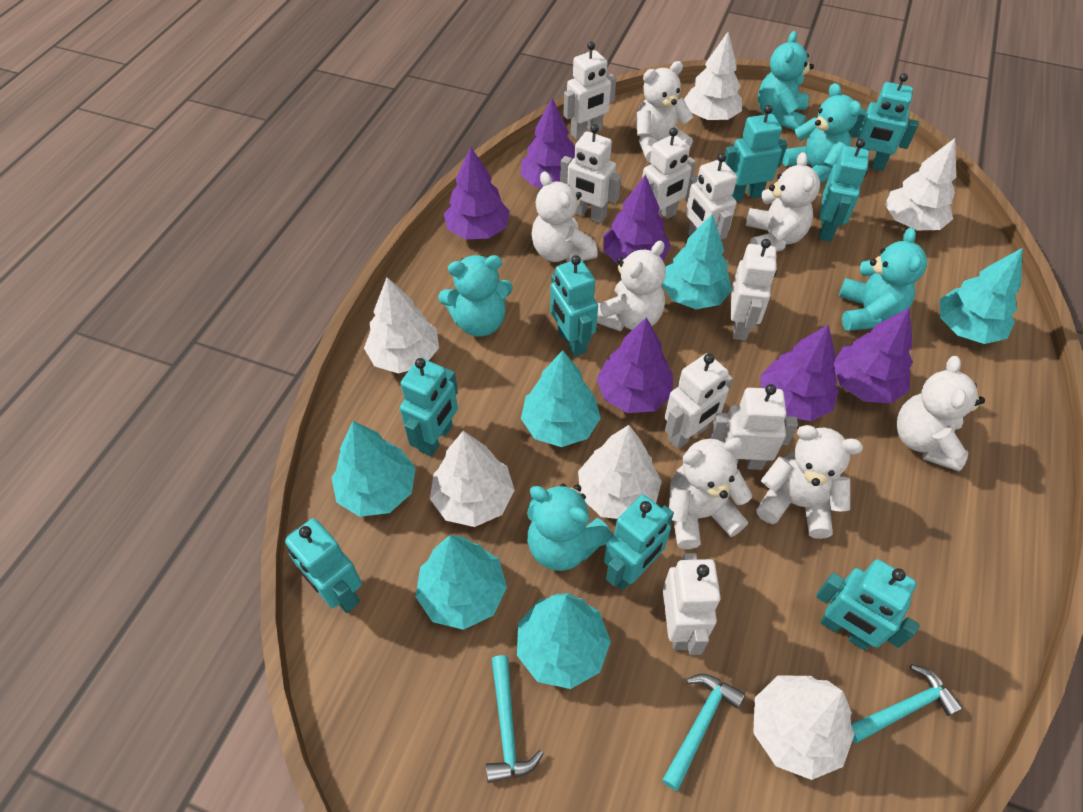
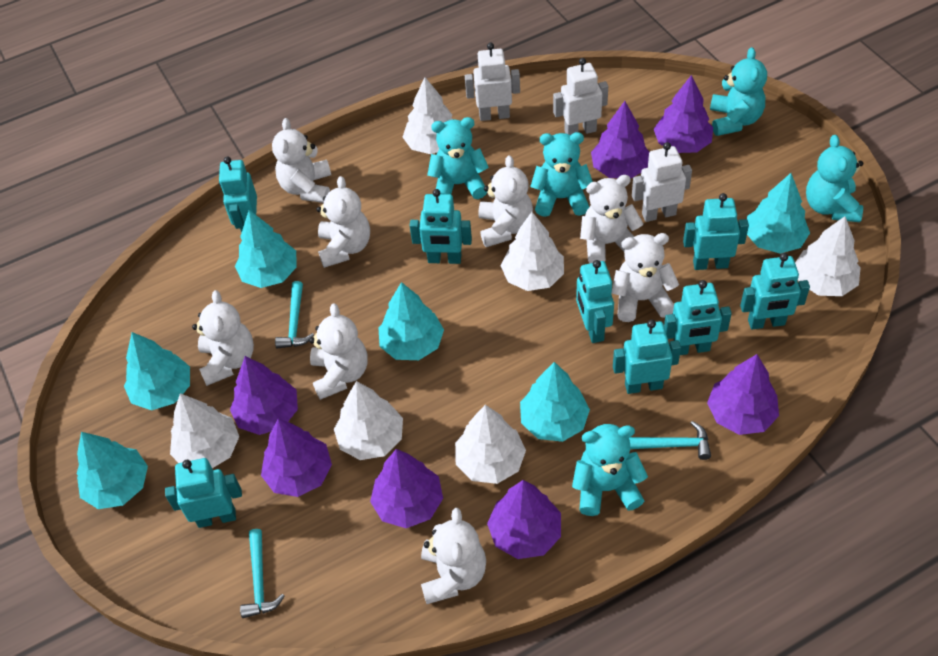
purple tree: [444,146,510,239] [520,98,575,188] [596,317,673,413] [603,174,671,265] [760,325,839,421] [834,307,913,403] = 6 -> [230,356,298,435] [261,418,332,497] [370,449,443,528] [487,480,561,559] [591,101,649,179] [654,75,713,153] [707,354,779,435] = 7
white robot: [560,124,621,223] [564,42,617,140] [642,128,696,219] [663,553,721,655] [665,353,733,449] [686,153,737,240] [710,384,798,470] [730,239,777,340] = 8 -> [465,43,520,121] [553,58,608,135] [632,142,692,222] = 3
white teddy bear: [531,171,598,262] [597,240,666,332] [636,61,693,163] [669,437,752,549] [746,152,820,252] [756,425,863,539] [896,356,985,471] = 7 -> [192,290,254,386] [272,118,331,203] [309,303,367,400] [316,176,370,268] [421,508,486,604] [478,155,533,247] [580,175,643,264] [612,233,679,322] = 8

